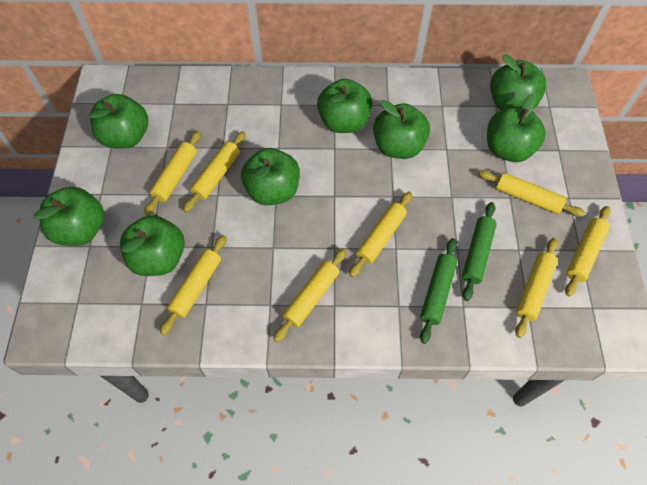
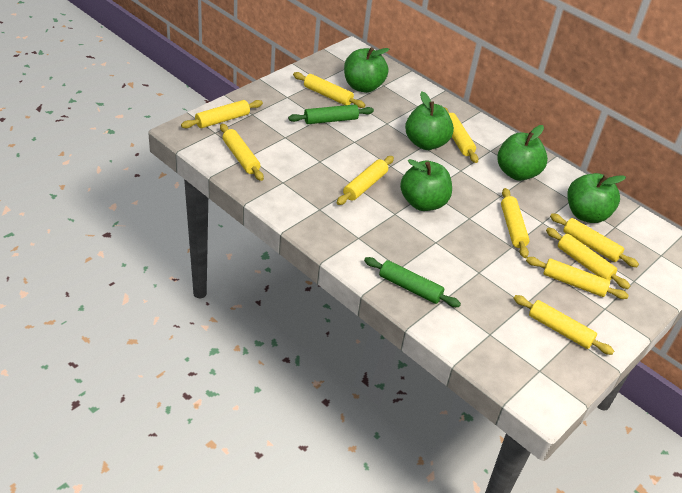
green apple: [34,187,104,246] [88,94,148,149] [120,215,185,276] [241,148,300,205] [317,79,372,133] [373,100,430,159] [487,94,546,162] [490,55,546,110] = 8 -> [344,47,389,93] [400,159,452,211] [405,92,454,150] [497,125,548,181] [567,173,626,223] = 5
yellow rolling pin: [144,131,201,216] [160,235,227,335] [183,131,246,212] [273,248,346,342] [349,192,412,277] [478,170,585,217] [515,238,558,338] [565,206,610,296] = 8 -> [181,100,263,128] [220,123,264,181] [293,72,365,108] [337,156,394,205] [444,107,478,163] [501,188,530,258] [513,295,614,355] [526,257,629,299] [546,228,630,289] [550,213,639,267] = 10

